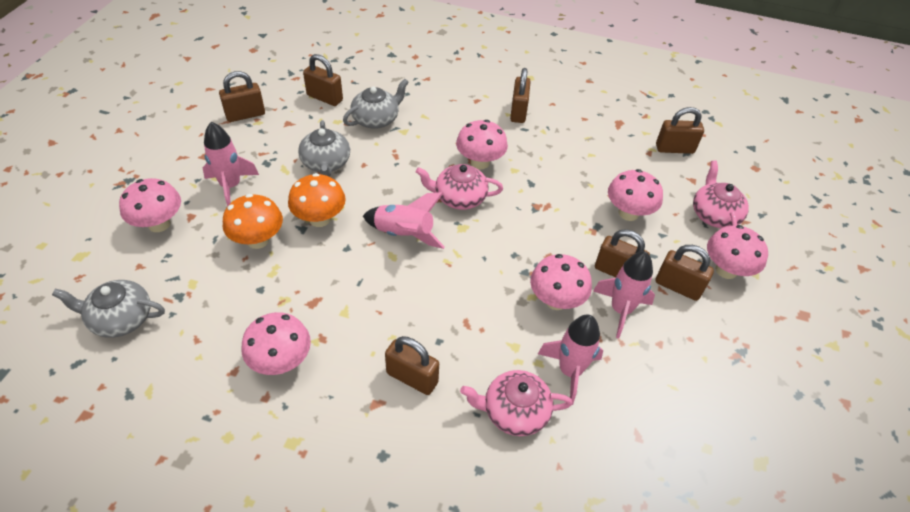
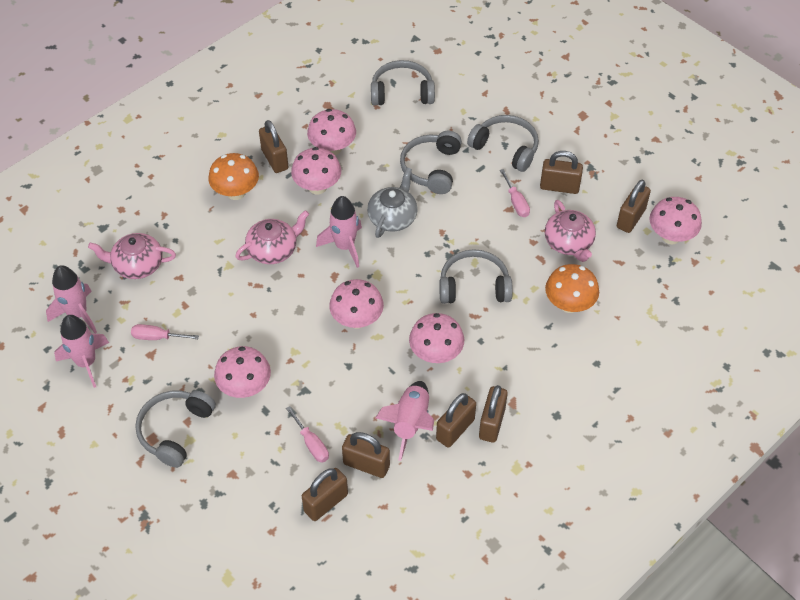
grey headphones: none = 0 -> [135,391,216,468] [371,60,435,106] [400,131,462,194] [439,249,513,304] [467,115,539,172] = 5
grey teapot: [52,280,165,338] [298,120,350,177] [343,79,409,129] = 3 -> [367,168,418,238] = 1
pink screwdriver: none = 0 -> [131,324,199,340] [286,406,329,463] [500,169,530,217] = 3

